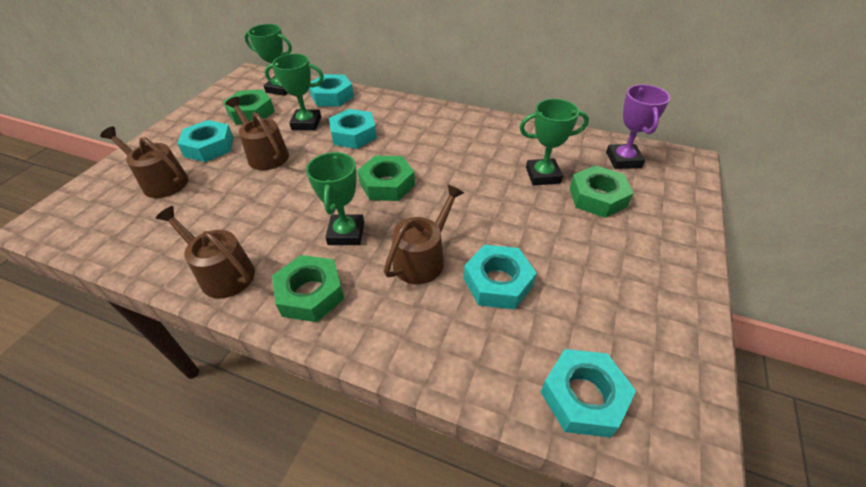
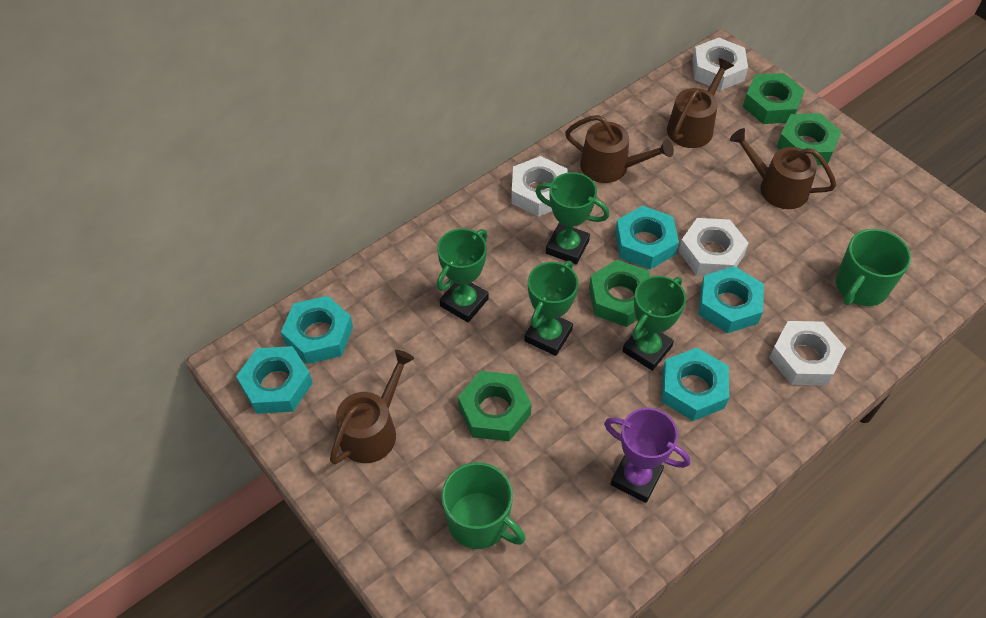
green mug: none = 0 -> [441,462,525,549] [836,229,911,306] = 2
white nut: none = 0 -> [511,156,568,217] [679,218,749,276] [692,38,748,90] [769,321,846,385] = 4

